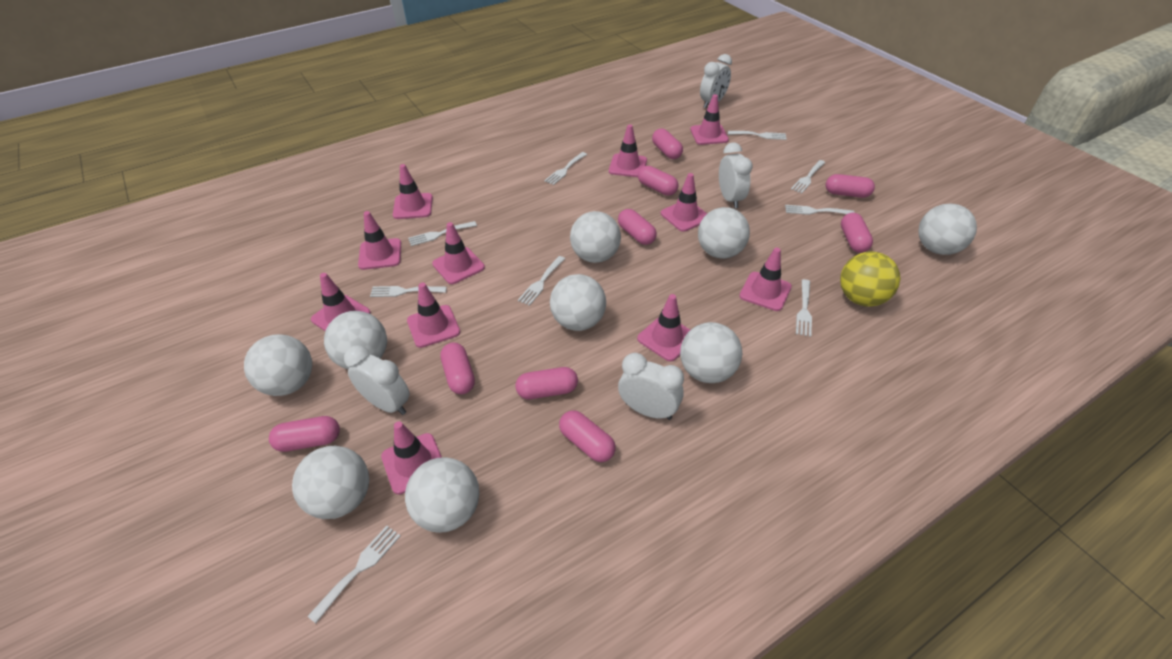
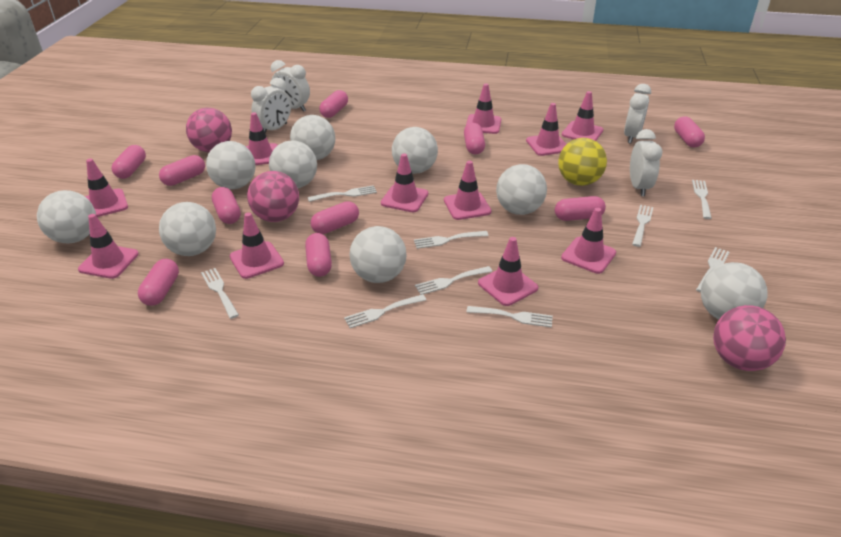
pink ball: none = 0 -> [186,108,232,152] [247,171,299,222] [713,305,786,371] = 3
pink capsule: [269,416,340,452] [440,343,475,394] [516,367,578,399] [559,410,616,462] [618,209,657,245] [638,166,679,196] [652,129,683,159] [826,174,875,198] [841,213,873,253] = 9 -> [112,145,146,179] [138,259,179,306] [159,155,205,186] [212,187,241,224] [305,233,332,277] [311,201,359,234] [319,90,348,118] [464,123,485,154] [555,196,606,221] [674,116,705,147] = 10

